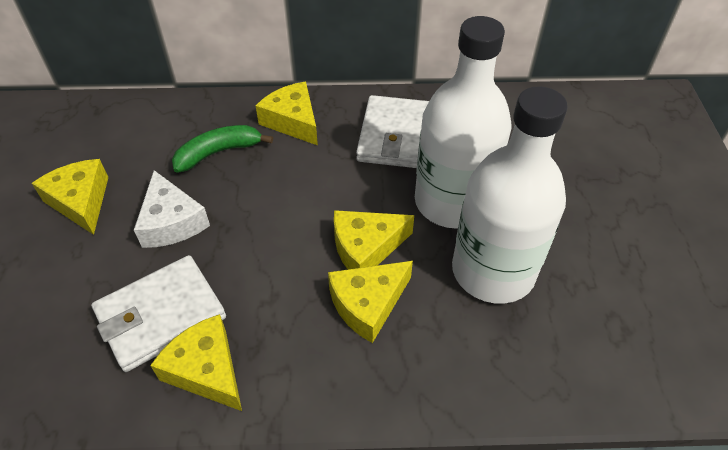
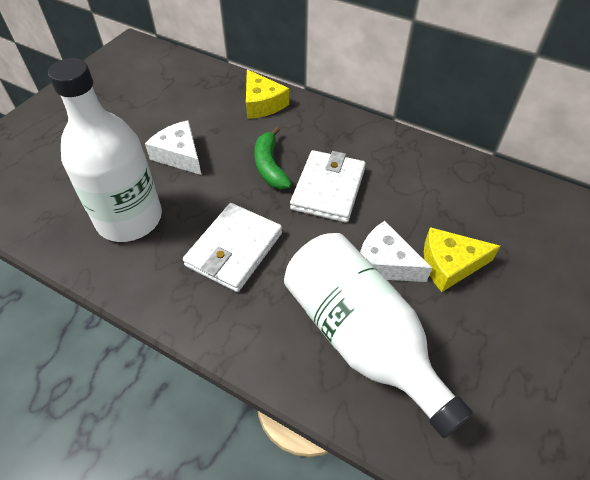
white cheese: [134,170,210,248] = 1 -> [145,120,201,175] [360,221,432,282] = 2
yellow cheese: [32,159,109,235] [150,314,242,411] [255,82,318,145] [328,261,413,343] [334,210,414,269] = 5 -> [246,70,289,119] [424,227,500,292] = 2

